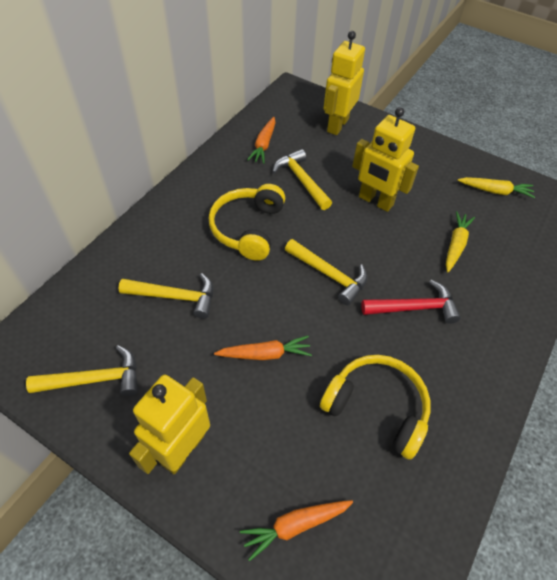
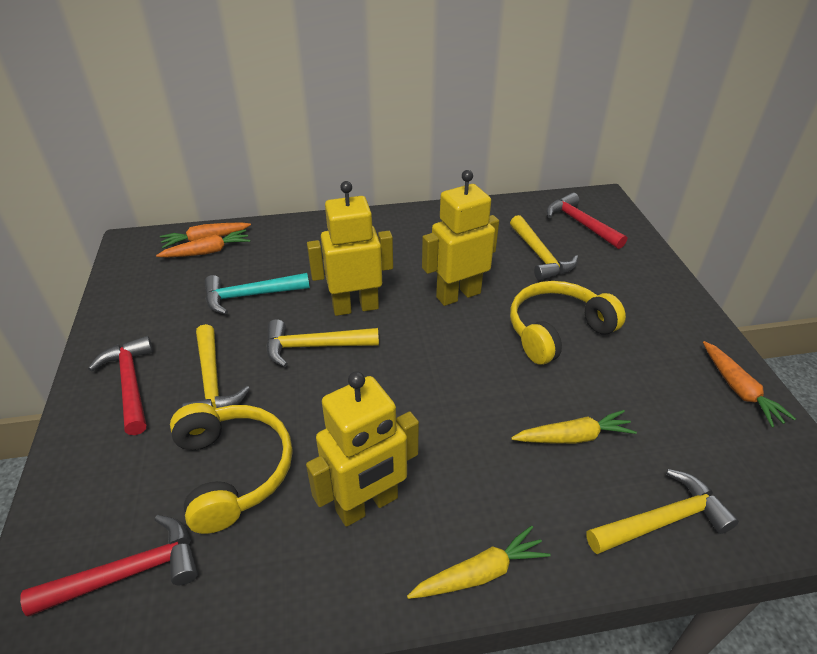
red hammer: [361,280,461,324] = 1 -> [20,515,198,617] [88,336,153,435] [546,193,627,249] = 3
turquoise hammer: none = 0 -> [204,273,310,314] = 1

